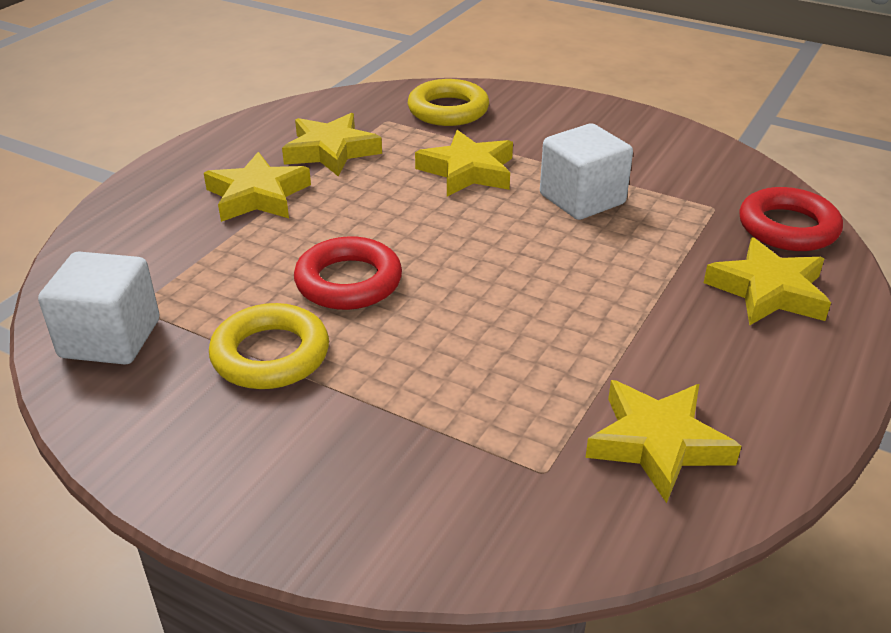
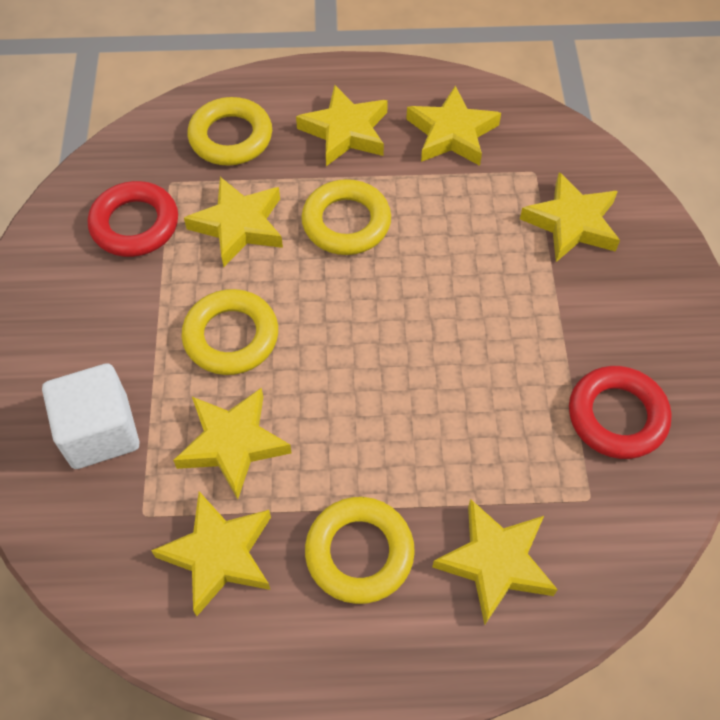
white cube: [38,251,159,365] [540,123,633,220] = 2 -> [42,363,139,469] = 1
yellow ring: [209,303,329,389] [408,79,489,126] = 2 -> [182,289,278,375] [187,97,272,165] [301,179,391,255] [305,497,415,604] = 4
yellow star: [204,152,311,222] [282,113,382,177] [415,130,513,196] [585,380,741,503] [704,238,831,325] = 5 -> [151,491,271,616] [173,387,292,499] [184,177,283,267] [296,85,388,166] [406,85,501,166] [432,499,558,624] [520,172,620,262] = 7

